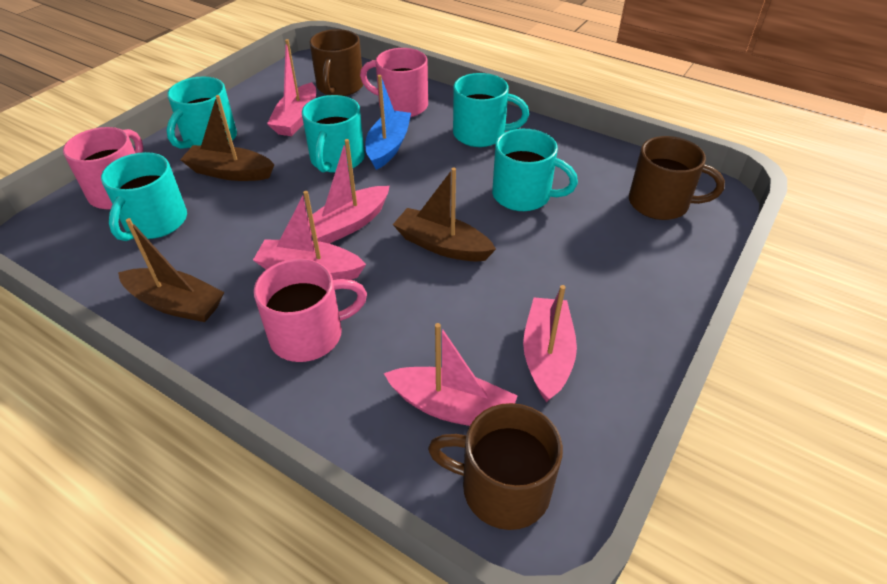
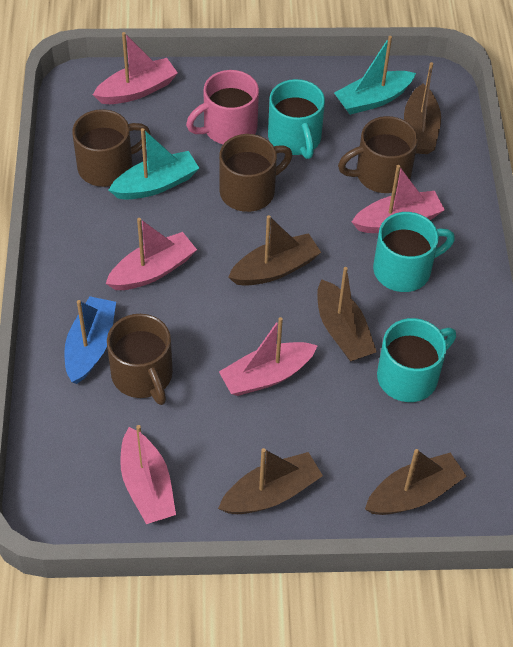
brown boat: [118,218,225,322] [180,95,274,181] [393,168,496,261] = 3 -> [218,448,323,514] [228,215,321,286] [317,267,377,362] [365,449,467,515] [404,62,441,154] = 5
brown mug: [310,29,363,96] [428,403,563,530] [629,136,725,220] = 3 -> [72,109,151,187] [107,314,173,405] [219,134,292,212] [338,116,418,193] = 4
pink mug: [63,127,143,210] [254,259,367,362] [360,48,428,117] = 3 -> [186,70,259,144] = 1
turquoise boat: none = 0 -> [108,128,199,200] [334,36,416,115] = 2
turquoise mug: [101,152,187,241] [167,76,237,149] [302,95,365,173] [453,73,529,147] [492,129,578,211] = 5 -> [268,79,325,159] [373,212,455,292] [377,318,456,402] = 3

